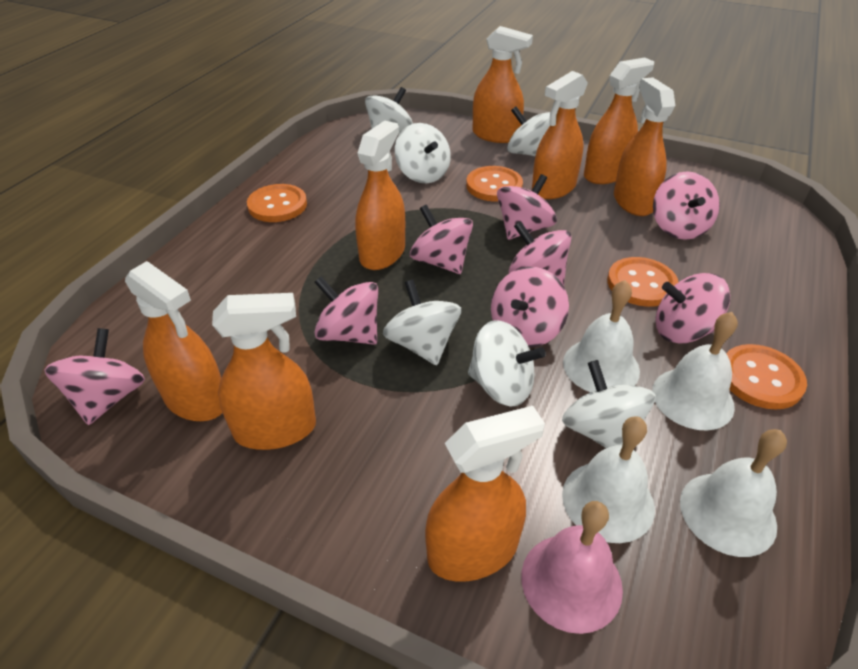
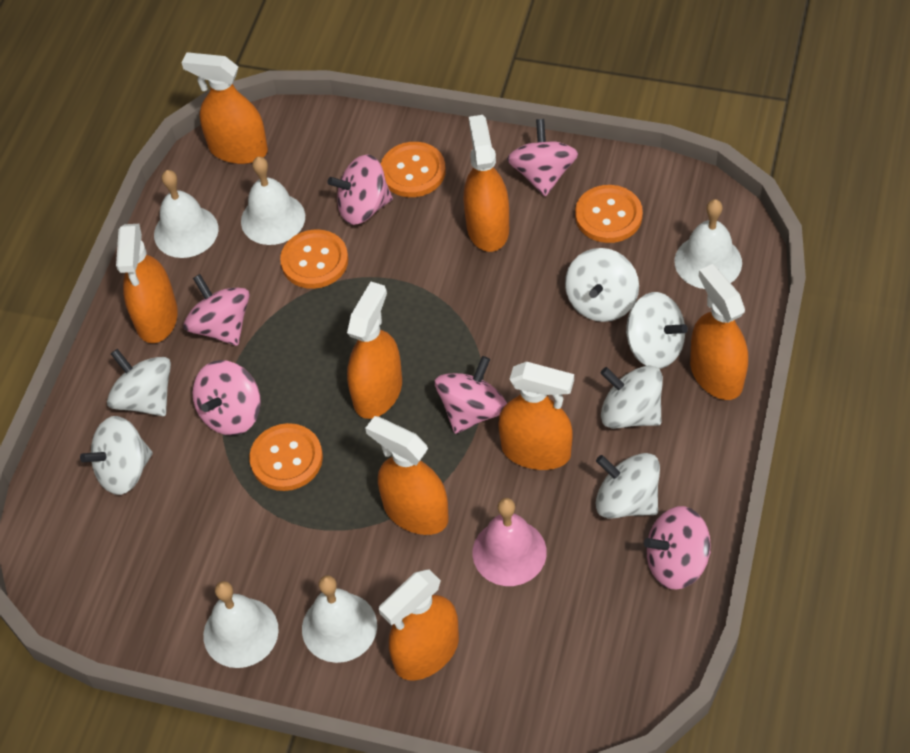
pink spinning top: [44,328,145,425] [314,276,378,345] [410,205,473,274] [491,267,569,348] [497,174,557,240] [508,221,572,286] [653,171,720,240] [655,273,730,344] = 8 -> [183,274,250,346] [193,360,261,436] [327,154,393,225] [435,356,507,434] [507,119,578,196] [644,506,711,590] = 6
white bell: [562,416,655,543] [563,280,640,392] [652,312,738,430] [680,429,787,557] = 4 -> [154,170,218,258] [203,581,279,668] [241,157,305,245] [302,575,377,663] [674,199,742,289] = 5

